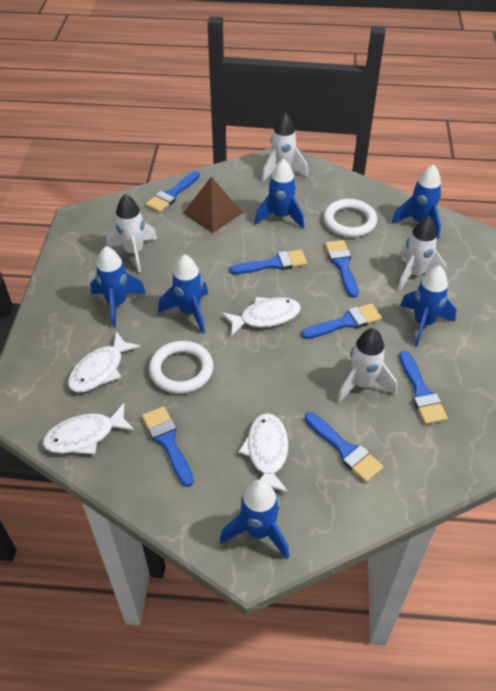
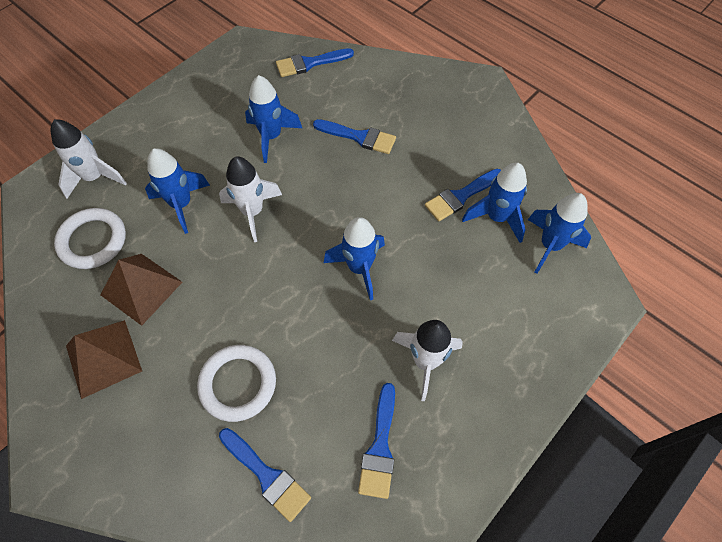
blue brush: [142,406,194,487] [146,171,200,213] [229,250,307,274] [301,303,382,339] [304,412,384,483] [325,240,358,298] [399,351,448,424] = 7 -> [219,428,311,522] [276,48,354,77] [313,119,396,154] [358,383,395,499] [425,169,501,221] = 5
blue rocket: [90,246,146,328] [158,254,208,334] [220,480,289,559] [255,159,304,229] [392,164,442,239] [400,266,456,347] = 6 -> [145,148,210,234] [245,75,302,163] [324,217,385,300] [462,163,527,243] [528,193,591,274] = 5
brown pyramid: [183,177,243,233] = 1 -> [66,320,142,399] [101,254,182,326] = 2
white fish: [43,403,135,455] [68,331,141,393] [222,297,301,336] [239,413,289,493] = 4 -> none = 0
white rocket: [106,194,157,273] [262,113,308,182] [337,328,397,403] [398,216,446,291] = 4 -> [51,119,127,199] [219,156,282,242] [392,320,463,401] = 3

